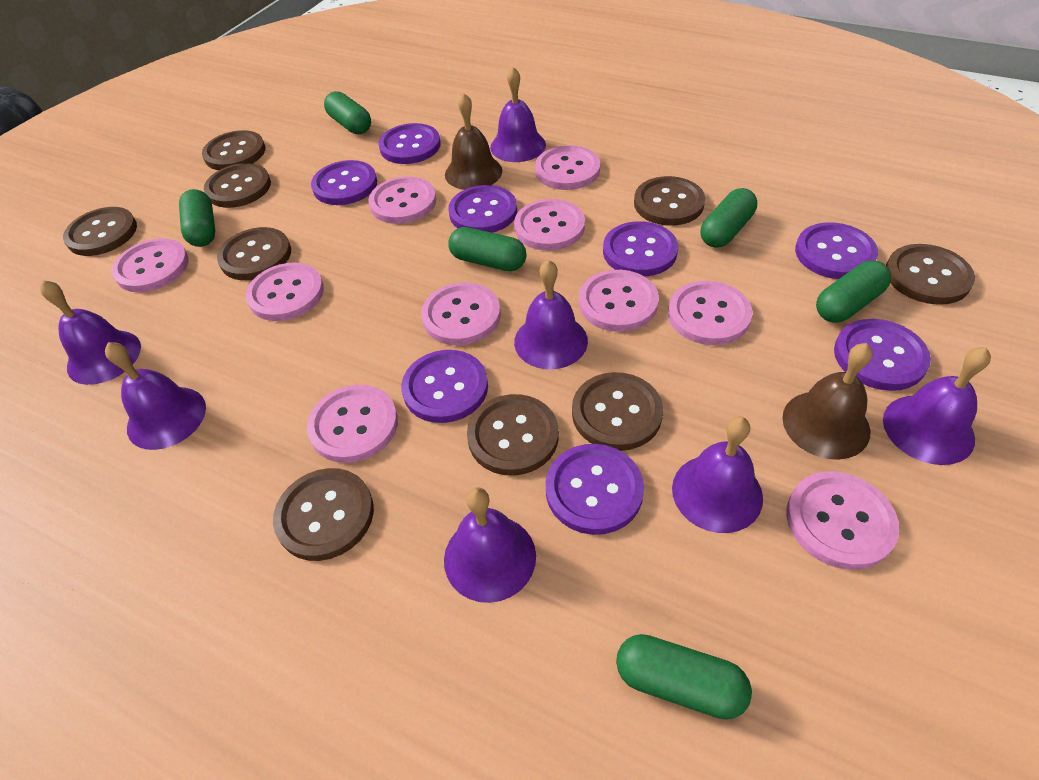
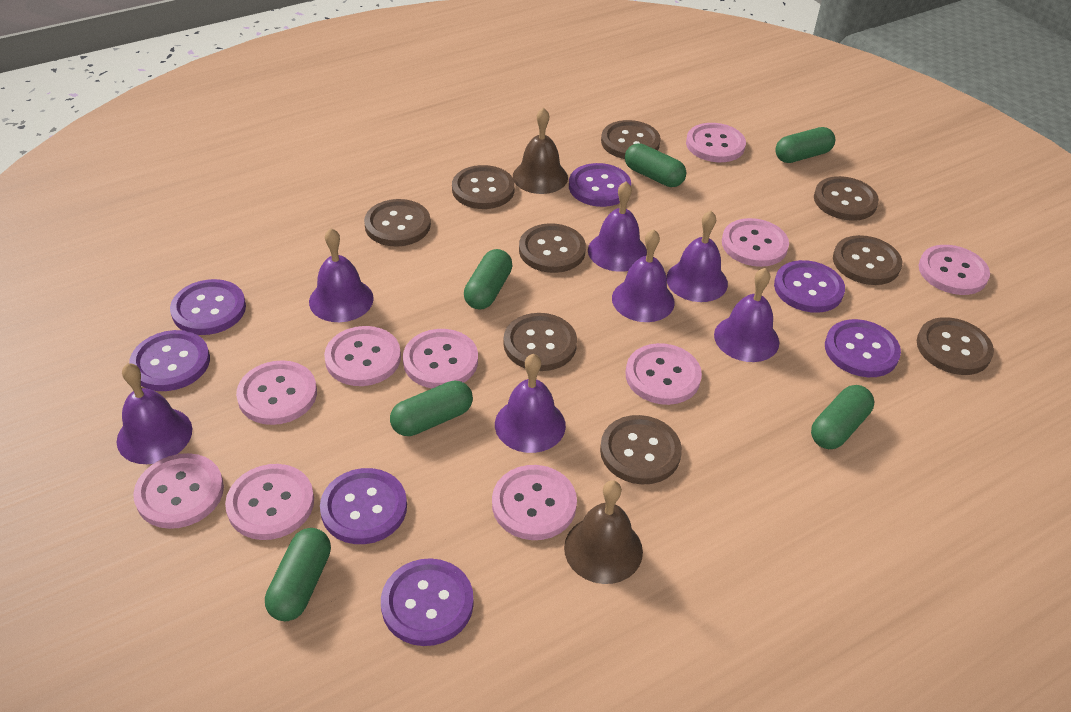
purple button: [311,160,377,205] [378,123,441,164] [401,350,488,423] [449,185,517,233] [545,444,644,535] [603,221,678,277] [795,222,878,279] [834,319,931,391] = 8 -> [129,330,210,391] [170,279,246,335] [320,468,407,544] [381,558,474,646] [569,163,631,207] [774,260,845,313] [825,319,901,377] = 7

